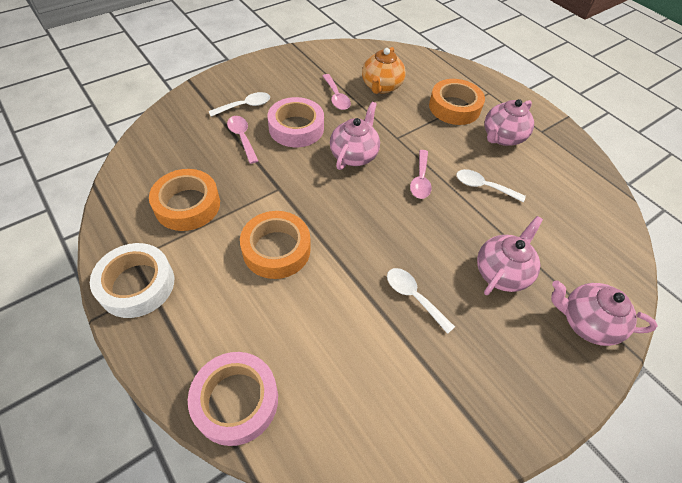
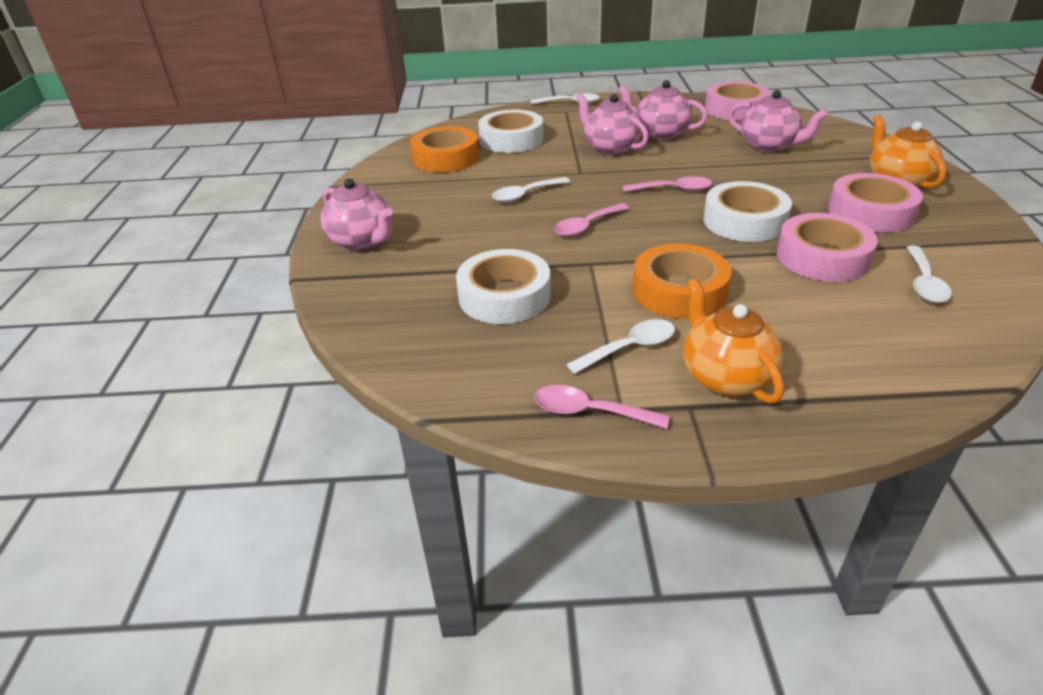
orange tape: [149,169,220,231] [240,211,311,279] [429,79,485,125] = 3 -> [410,126,479,173] [633,244,732,319] = 2
orange teapot: [362,47,406,94] = 1 -> [684,278,784,404] [870,114,946,188] = 2
pink tape: [188,352,278,446] [267,97,324,147] = 2 -> [705,81,770,121] [777,213,878,282] [828,173,923,233] = 3
white spoon: [208,92,270,117] [387,268,455,334] [456,169,526,202] = 3 -> [491,177,570,203] [531,93,599,104] [566,319,675,374] [906,246,952,303] = 4
white tape: [90,243,174,318] = 1 -> [456,249,551,324] [478,109,543,153] [704,181,792,242] = 3

